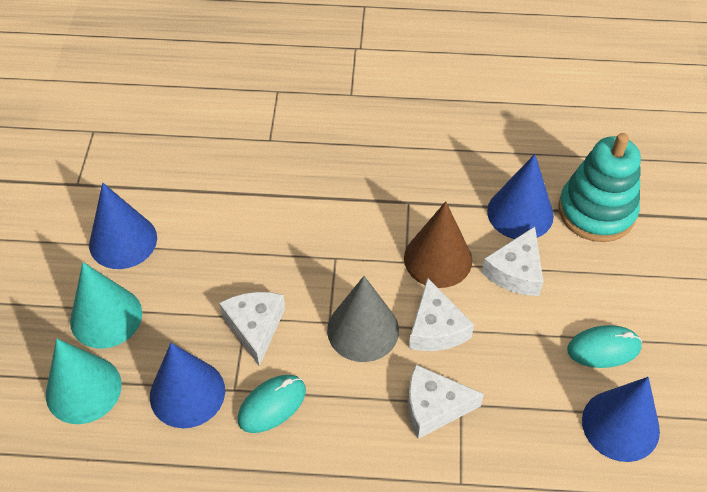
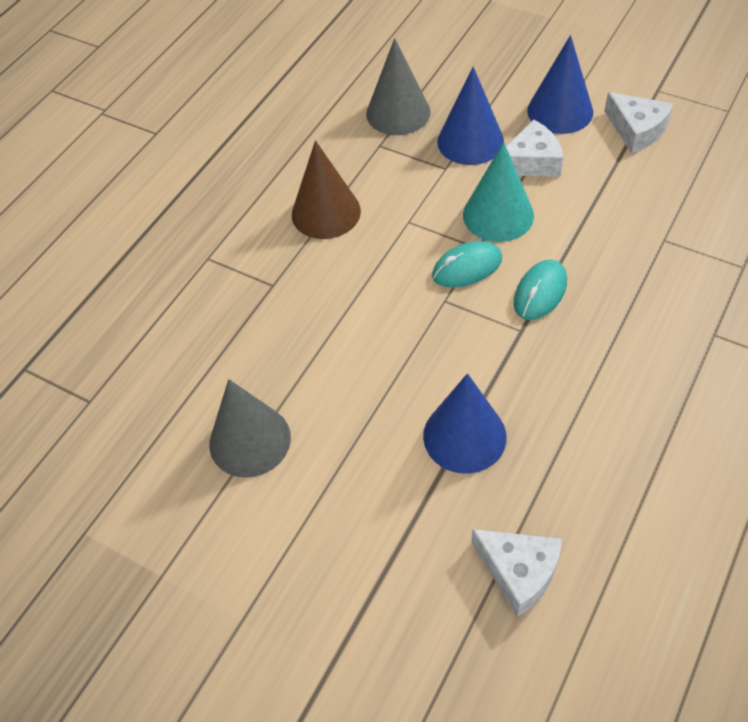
blue cone: [89,183,157,269] [150,343,225,428] [487,154,554,239] [582,377,660,462] = 4 -> [423,373,507,474] [437,67,504,165] [527,35,593,134] = 3
grey cone: [327,276,399,362] = 1 -> [209,379,291,478] [366,38,431,135] = 2
turquoise cone: [46,339,122,424] [70,262,142,349] = 2 -> [463,142,534,242] = 1
turquoise stacking toy: [558,133,641,242] = 1 -> none = 0
white cheese: [219,292,285,366] [408,364,484,439] [409,278,474,351] [481,227,543,296] = 4 -> [471,529,562,617] [506,120,563,177] [604,92,673,153] = 3

